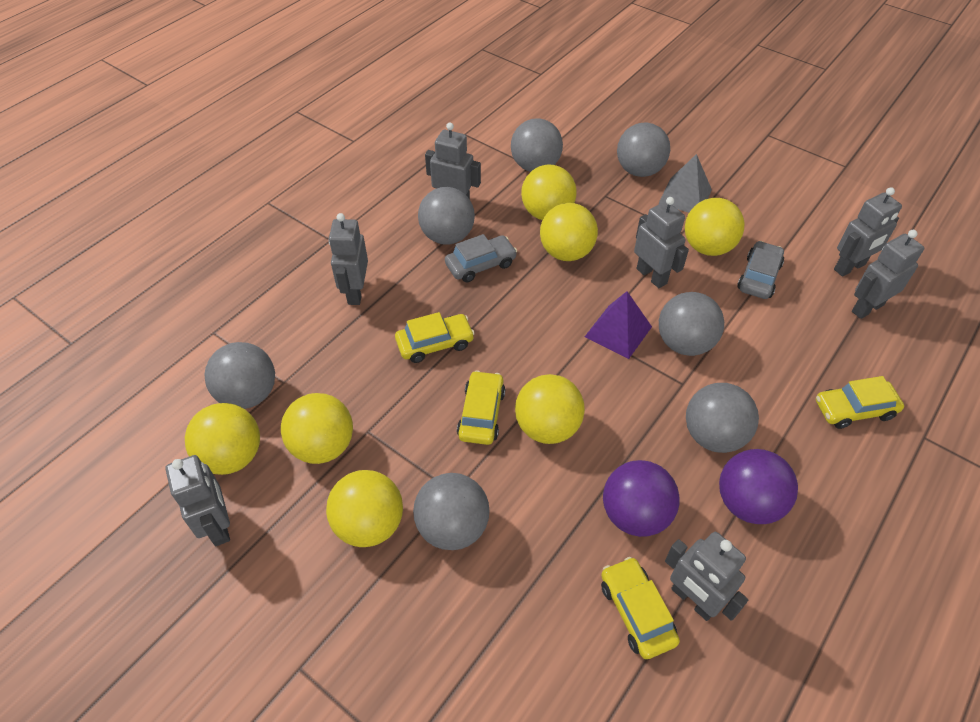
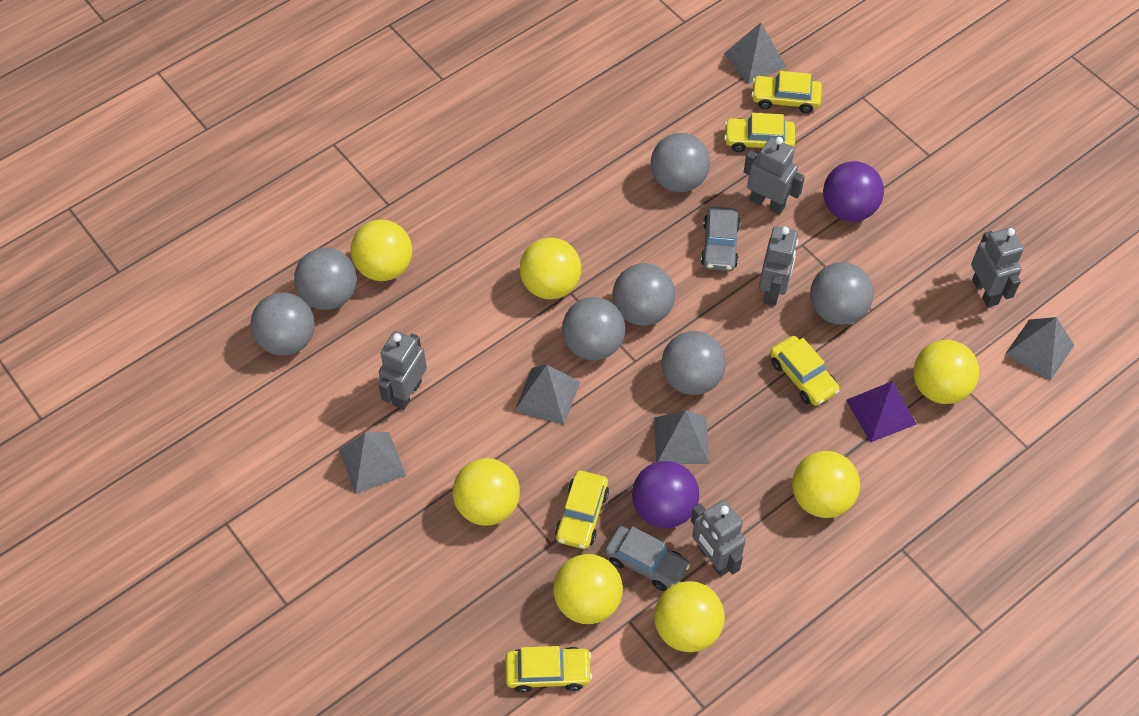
grey pyramid: [658,154,712,213] = 1 -> [339,432,406,494] [515,365,580,425] [654,410,709,464] [724,22,786,84] [1005,317,1074,381] = 5
grey robot: [165,455,230,546] [329,213,368,305] [425,122,481,199] [634,197,689,288] [665,532,748,621] [834,187,902,276] [852,230,924,319] = 7 -> [378,331,427,410] [691,500,746,576] [744,137,805,215] [759,226,798,306] [971,228,1024,307] = 5
yellow car: [395,312,475,363] [457,370,505,445] [601,557,680,659] [816,376,904,429] = 4 -> [505,646,592,693] [555,471,609,549] [724,113,795,152] [751,71,822,113] [770,336,840,406] = 5

